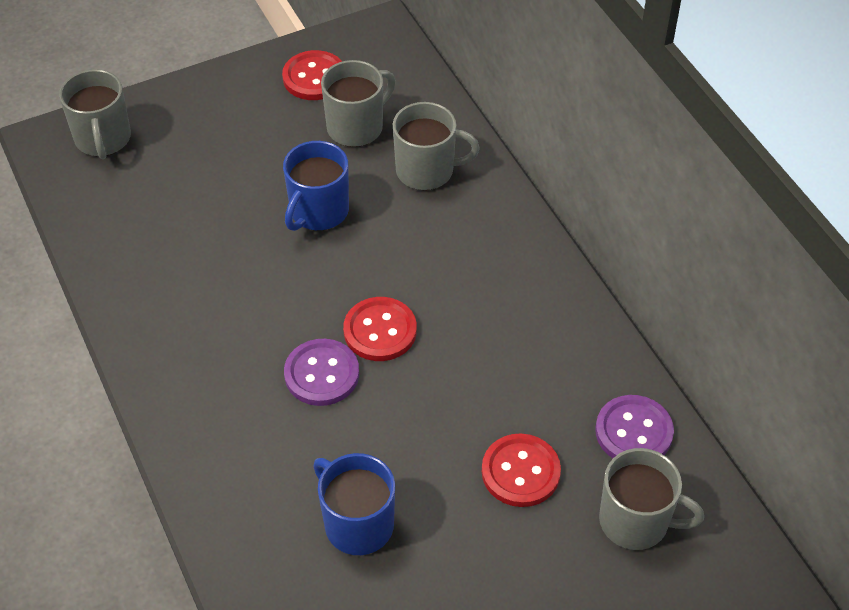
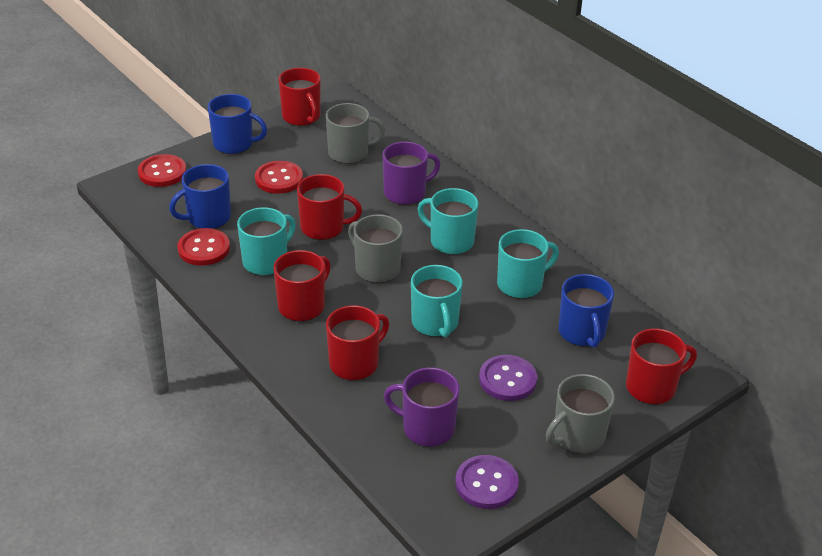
blue mug: [283,141,349,231] [313,453,395,555] = 2 -> [169,164,231,229] [208,94,267,154] [558,274,614,348] = 3
grey mug: [59,69,131,159] [321,60,395,147] [393,102,479,190] [599,448,704,550] = 4 -> [326,103,385,164] [348,214,403,283] [546,374,615,453] = 3
purple mug: none = 0 -> [383,142,441,205] [384,367,459,447] = 2
red mug: none = 0 -> [273,250,331,321] [278,68,321,126] [297,174,362,240] [326,305,389,380] [626,328,697,404] = 5
turquoise mug: none = 0 -> [237,207,296,276] [411,265,463,338] [418,188,478,255] [497,229,559,299] = 4

